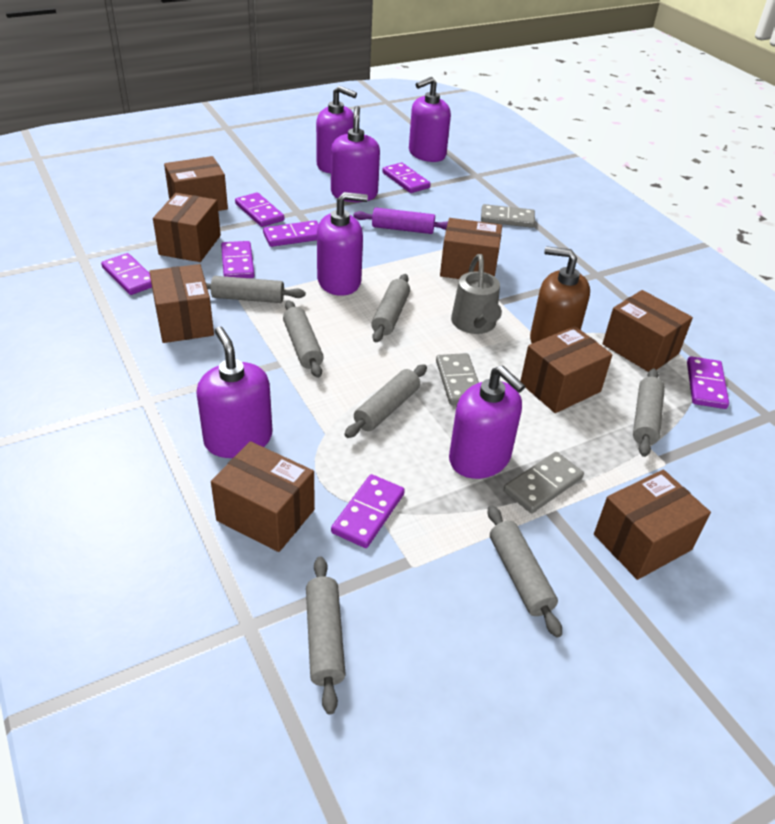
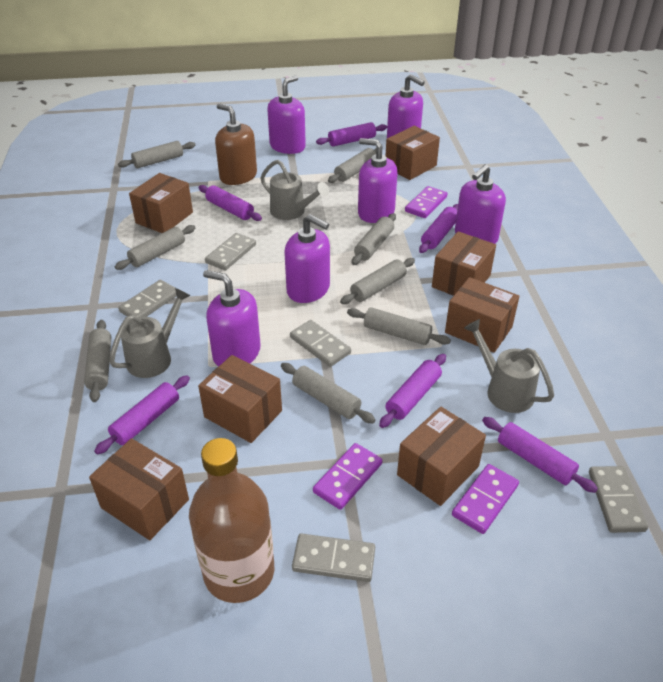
brown bottle: none = 0 -> [189,438,274,603] = 1
brown box: [149,264,214,343] [153,193,221,262] [164,156,228,211] [211,441,315,552] [440,218,502,279] [520,326,613,413] [594,470,711,580] [602,290,693,372] = 8 -> [89,438,189,540] [129,173,193,233] [198,355,282,443] [385,126,440,180] [397,407,486,506] [432,231,496,296] [445,277,519,353] = 7
grey domino: [436,353,479,405] [481,204,535,228] [504,452,584,513] = 3 -> [118,280,176,317] [205,233,256,271] [290,320,351,367] [292,533,375,582] [589,466,648,533] = 5
grey rolling pin: [206,276,305,303] [283,300,324,378] [306,557,346,715] [344,364,427,438] [371,274,410,343] [488,505,562,638] [633,369,665,457] = 7 -> [84,320,111,402] [115,225,195,270] [118,141,195,168] [281,363,375,423] [328,148,377,183] [340,258,415,304] [347,307,451,345] [352,213,396,265] = 8
grey watering can: [451,254,502,334] = 1 -> [109,288,191,378] [260,160,329,220] [464,319,554,413] = 3
purple domino: [101,253,152,295] [221,241,255,278] [235,192,284,227] [263,220,318,247] [331,474,405,548] [382,163,431,193] [687,356,729,409] = 7 -> [313,443,383,510] [405,186,448,218] [452,464,519,534] = 3
purple rolling pin: [354,208,448,234] = 1 -> [94,375,190,455] [199,185,262,221] [316,122,387,147] [379,354,446,428] [419,204,458,253] [482,417,598,493] = 6

